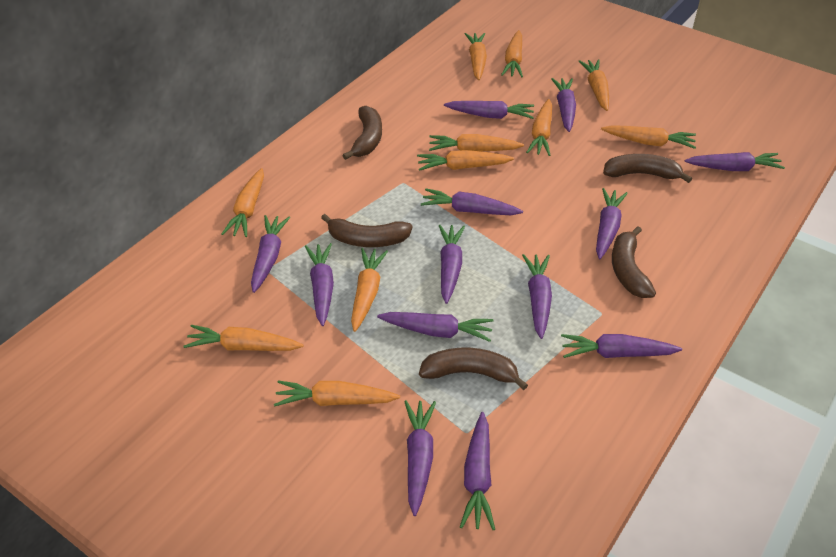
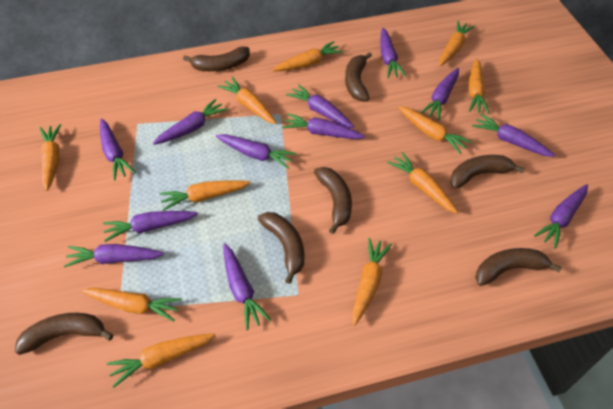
brown banana: [321,214,412,247] [342,106,382,160] [419,348,528,390] [603,154,692,183] [612,226,656,298] = 5 -> [15,313,113,355] [183,47,250,72] [258,212,304,284] [314,167,352,234] [345,52,372,101] [450,155,525,189] [475,248,562,286] = 7
purple carrot: [251,215,290,293] [305,243,334,326] [377,312,494,342] [404,400,436,516] [421,188,523,215] [439,225,465,304] [444,101,534,119] [460,412,495,530] [522,254,552,339] [551,78,576,132] [561,334,682,358] [596,188,628,259] [685,152,785,171] = 13 -> [64,244,164,267] [100,118,135,180] [103,211,198,242] [153,99,228,145] [216,134,297,169] [223,243,271,330] [282,113,365,139] [286,84,354,128] [380,28,406,78] [420,68,459,120] [472,114,555,157] [534,184,588,249] = 12

